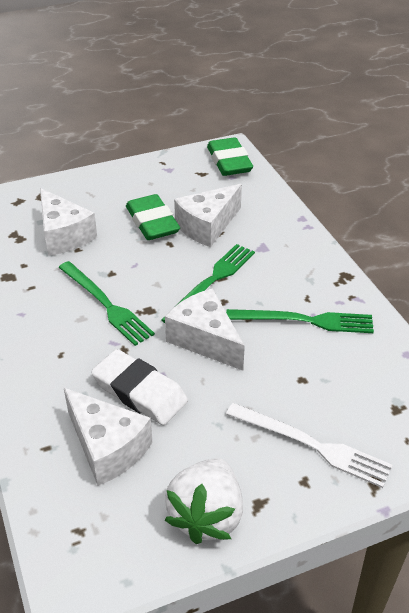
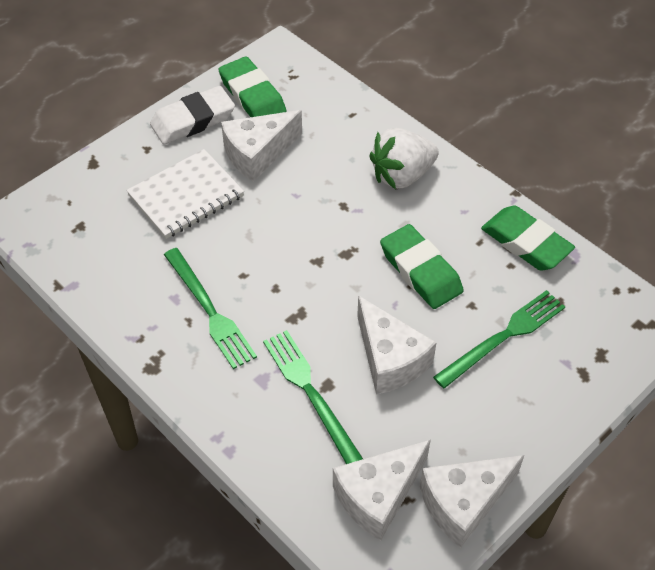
green eraser: [126,194,180,240] [207,137,253,176] = 2 -> [218,57,287,117] [380,224,464,309] [481,205,575,270] = 3
white fork: [226,403,392,488] = 1 -> none = 0
white notebook: none = 0 -> [126,149,244,239] = 1

